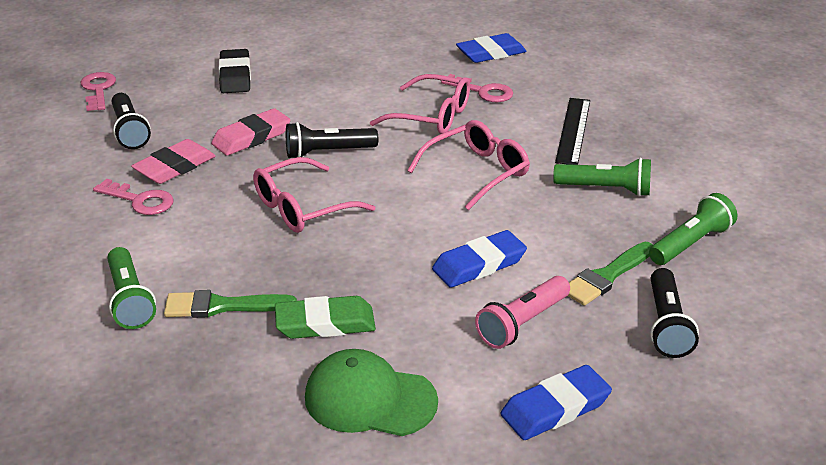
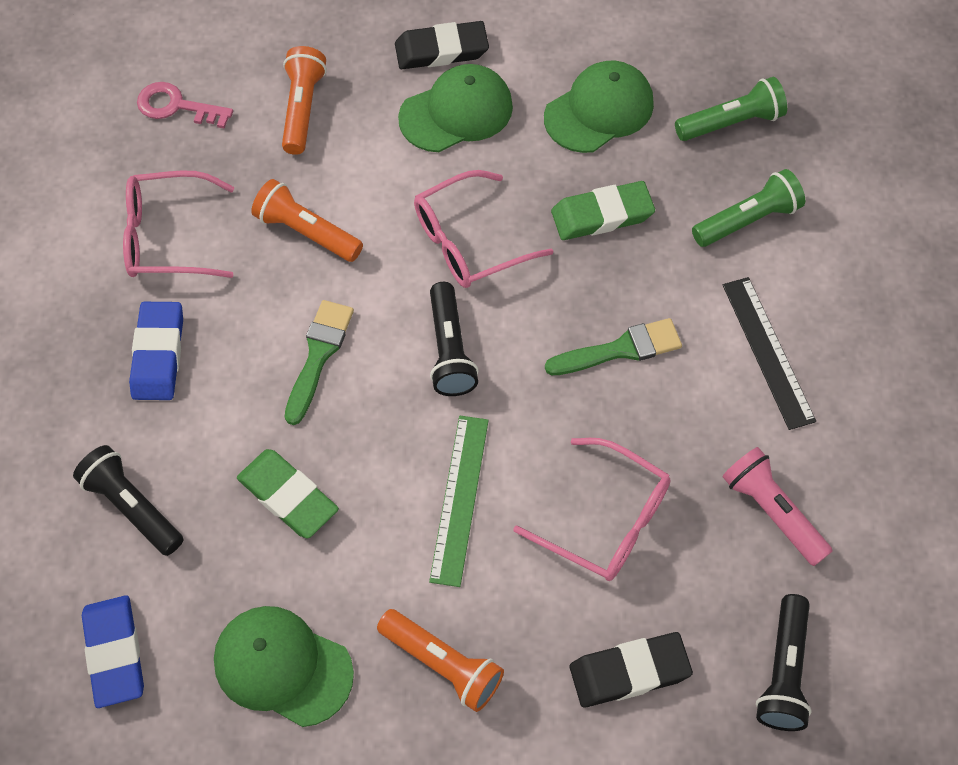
black eraser: [219,49,251,93] = 1 -> [395,21,489,69] [570,632,693,708] = 2
blue eraser: [432,230,527,288] [456,33,526,63] [501,365,612,440] = 3 -> [82,595,144,708] [129,302,183,400] = 2
green cap: [305,349,438,436] = 1 -> [214,606,354,727] [398,64,513,152] [544,61,654,153] = 3
green eraser: [275,296,376,339] = 1 -> [237,449,339,538] [551,181,655,240] = 2
green flashlight: [107,247,156,329] [553,158,651,196] [649,193,737,265] = 3 -> [675,77,787,141] [692,169,805,247] = 2
green ruler: none = 0 -> [429,416,489,587] = 1
orange flashlight: none = 0 -> [251,179,363,262] [282,46,327,155] [377,609,504,712] = 3
pink eraser: [131,139,216,184] [211,108,290,156] = 2 -> none = 0
pink key: [81,72,116,111] [93,179,174,215] [441,74,513,102] = 3 -> [137,82,233,128] = 1

